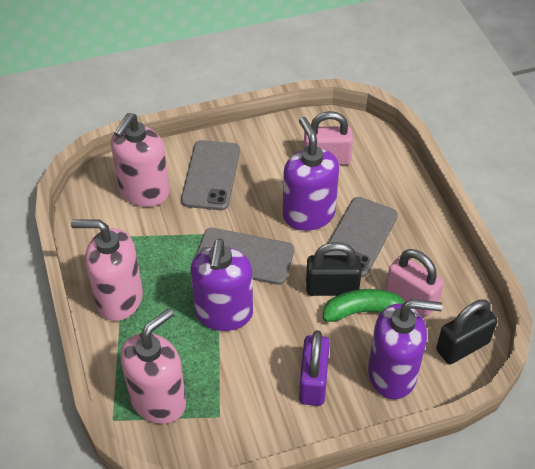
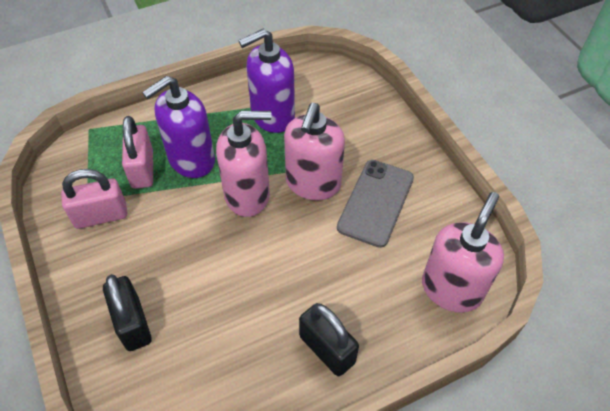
green banana: [323,289,405,322] = 1 -> none = 0
grey phone: [181,140,240,210] [196,228,294,285] [325,197,398,277] = 3 -> [337,160,414,248] = 1
purple padlock: [299,330,330,406] = 1 -> none = 0
purple soap dispenser: [190,239,253,331] [283,117,339,231] [368,299,442,399] = 3 -> [142,76,215,178] [239,29,295,133] = 2

